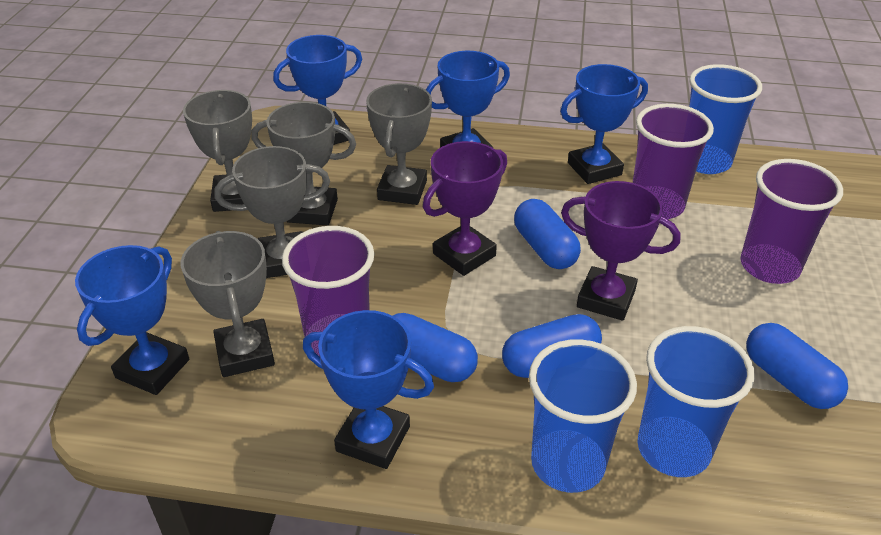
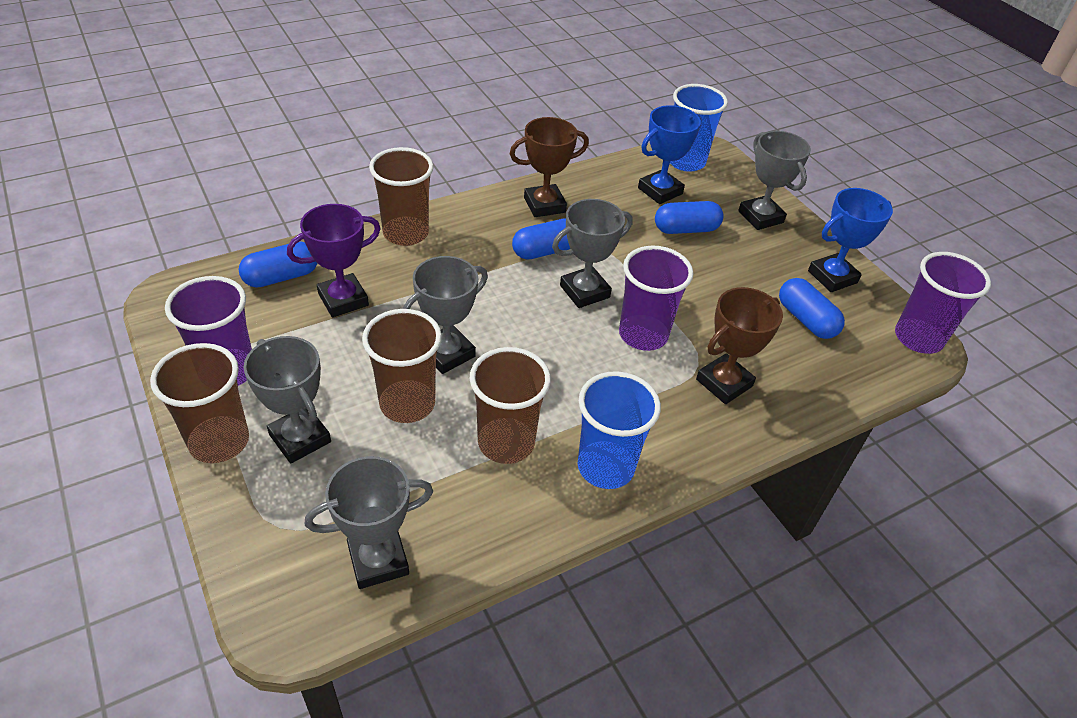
blue cup: [529,339,637,493] [638,326,755,477] [689,64,762,174] = 3 -> [578,371,661,489] [670,84,728,172] = 2
blue trophy: [75,245,189,395] [273,35,362,145] [303,310,434,469] [426,51,510,148] [560,64,648,184] = 5 -> [638,105,702,204] [808,188,893,292] = 2
brown cup: none = 0 -> [150,343,249,463] [362,309,442,423] [369,147,434,246] [470,347,551,464] = 4
brown trophy: none = 0 -> [510,117,589,217] [696,287,783,404] = 2
purple trophy: [423,141,507,276] [561,181,680,321] = 2 -> [287,204,381,317] = 1

